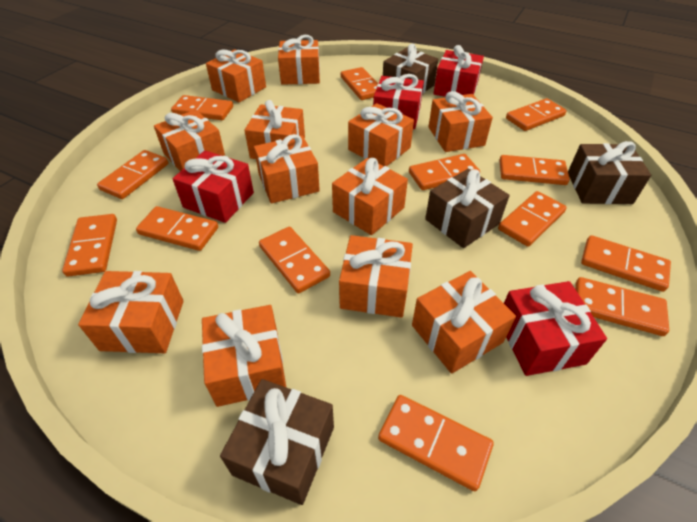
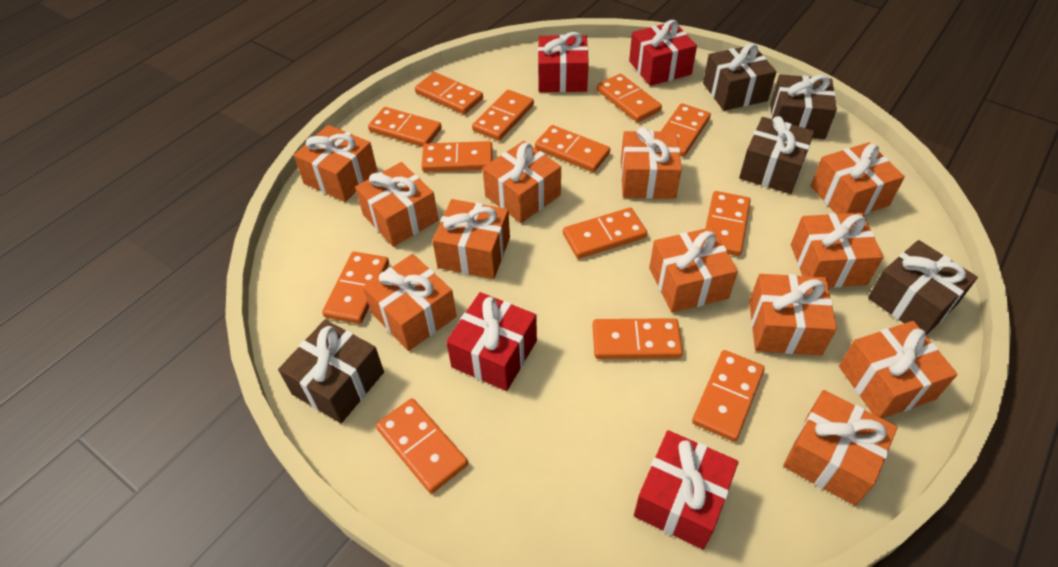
brown gift: [220,379,334,505] [383,43,438,94] [425,169,510,248] [568,141,651,204] = 4 -> [278,320,384,423] [703,43,776,111] [739,116,815,194] [770,74,837,139] [868,240,978,335] = 5

